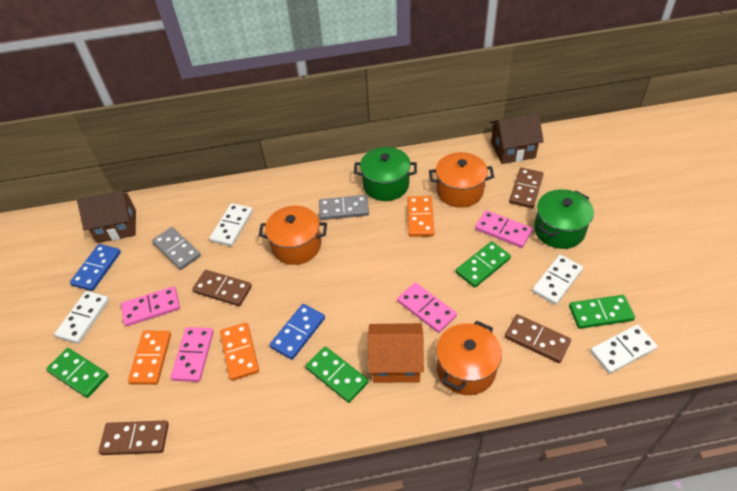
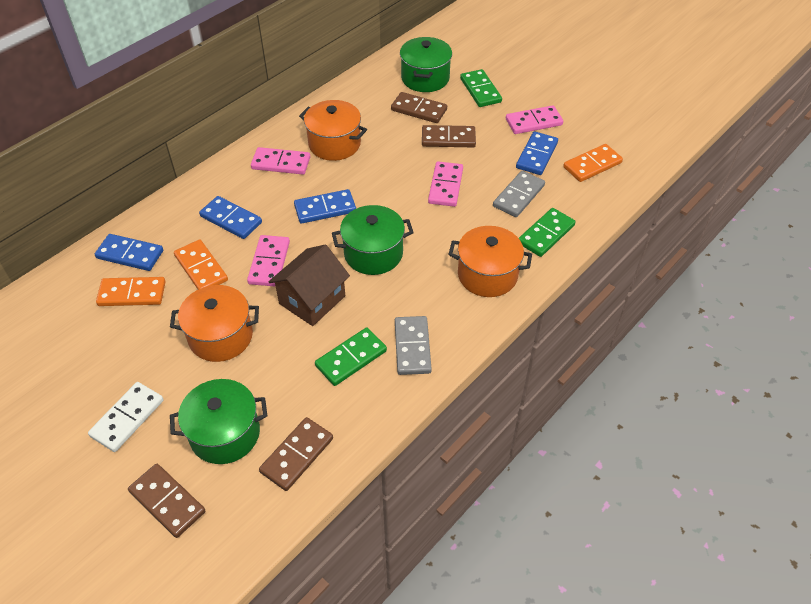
blue domino: [70,244,121,291] [270,304,325,360] = 2 -> [95,234,163,271] [199,196,262,239] [294,189,356,224] [516,131,558,175] = 4
brown house: [77,189,136,243] [490,113,544,164] = 2 -> [268,244,350,326] = 1
green domino: [46,348,109,398] [306,346,368,403] [456,241,511,288] [569,295,635,329] = 4 -> [315,327,387,386] [460,69,502,107] [519,208,575,257] = 3
green pot: [354,147,417,201] [534,189,594,249] = 2 -> [170,379,267,464] [332,205,414,275] [400,37,452,92] = 3
orange house: [368,323,424,383] = 1 -> none = 0
white domino: [54,291,109,344] [209,203,253,246] [532,255,583,305] [590,325,658,374] = 4 -> [88,382,164,452] = 1

